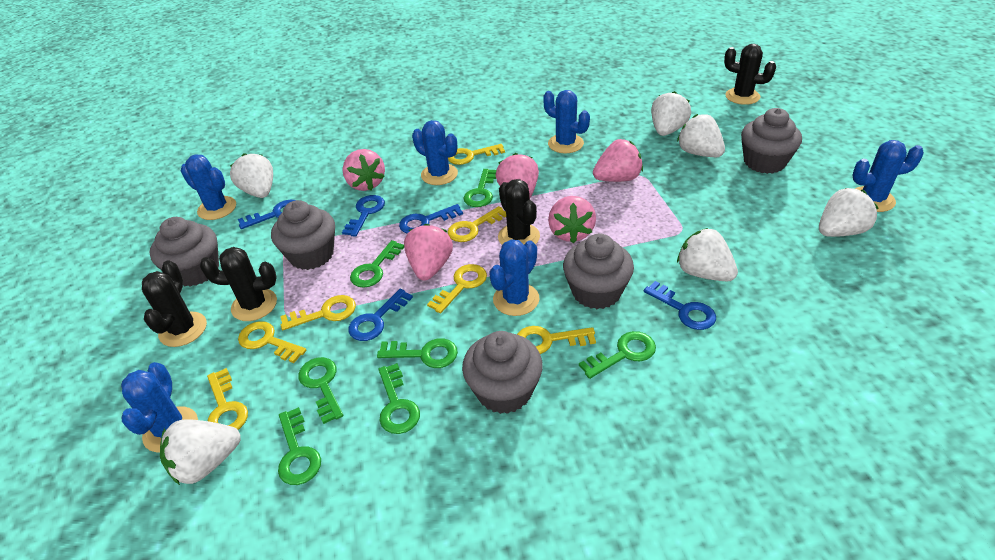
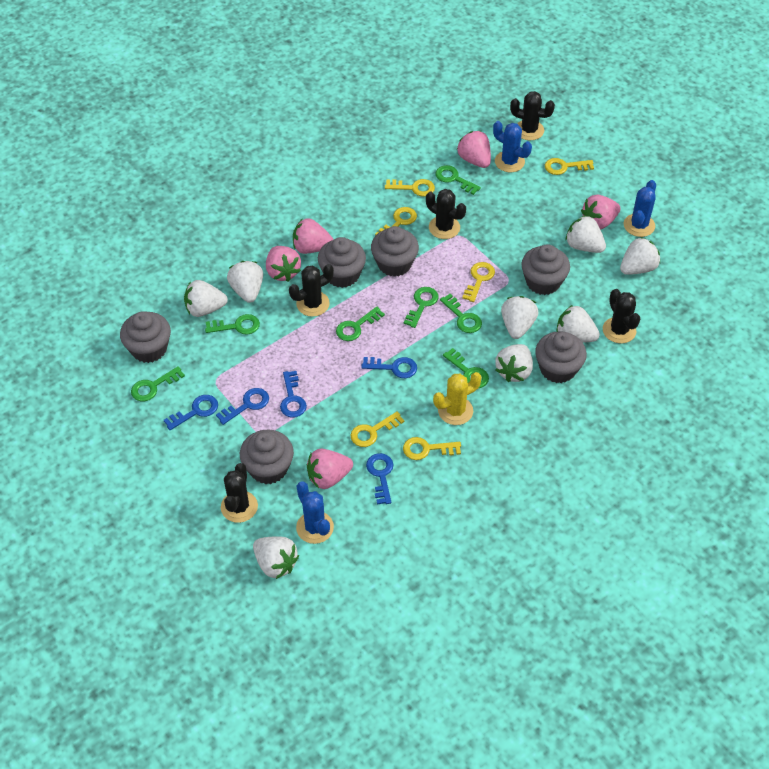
black cactus: [142,261,207,347] [200,247,277,321] [498,179,540,245] [724,44,776,105] = 4 -> [221,463,258,523] [289,264,334,317] [426,189,466,239] [510,91,555,140] [603,289,640,343] = 5
blue cactus: [121,362,198,453] [181,155,236,220] [412,120,458,185] [489,239,540,316] [543,90,590,153] [852,140,924,212] = 6 -> [296,481,334,544] [493,121,532,172] [624,180,656,237] = 3
grey cupcake: [150,217,219,286] [271,200,335,270] [462,331,543,414] [563,234,634,309] [741,108,802,174] = 5 -> [120,311,171,363] [240,429,294,484] [318,237,366,288] [371,226,419,277] [521,244,570,295] [535,331,587,383] = 6
white strawberry: [160,419,241,485] [230,153,273,198] [651,91,691,136] [677,114,725,157] [677,228,738,281] [819,188,878,237] = 6 -> [184,280,228,317] [227,261,263,303] [253,536,299,579] [495,344,533,382] [501,296,539,339] [556,305,600,342] [566,215,606,253] [620,237,660,275] = 8
yellow cactus: none = 0 -> [433,372,482,425] = 1
yellow key: [207,368,248,430] [238,321,306,363] [280,295,356,330] [427,264,487,313] [447,206,506,242] [448,144,505,165] [517,326,596,354] = 7 -> [350,411,404,447] [375,207,417,235] [385,179,435,196] [403,437,461,460] [462,262,495,302] [545,158,594,175] = 6

